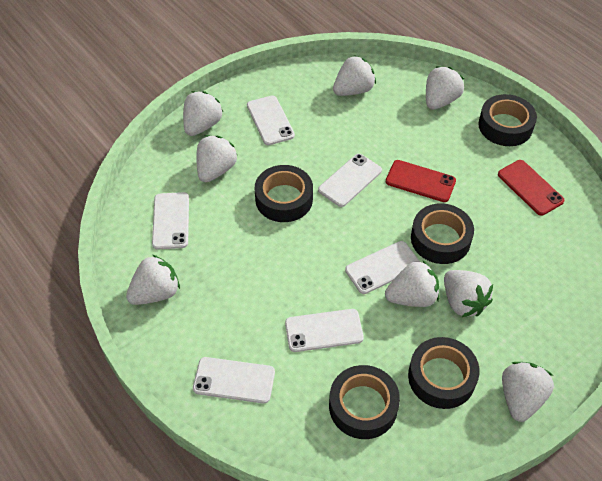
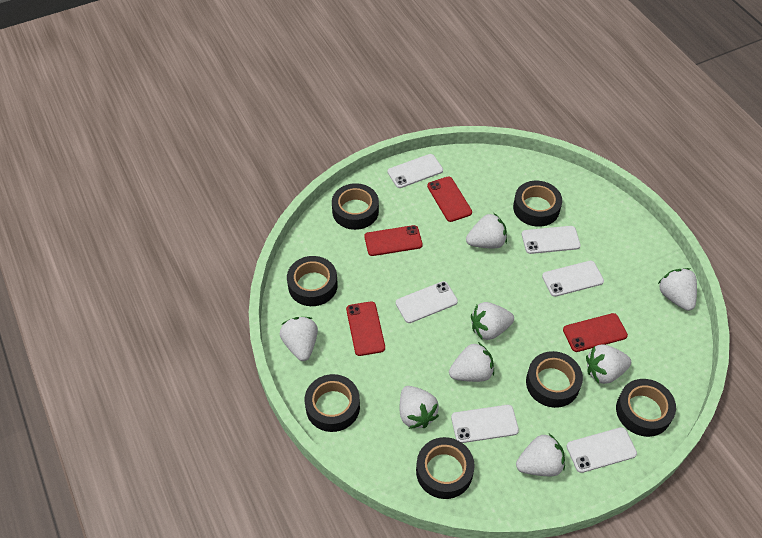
black tape: [255,165,313,222] [329,365,400,439] [408,337,480,409] [411,204,474,264] [478,94,537,146] = 5 -> [287,256,338,306] [305,374,360,432] [332,183,379,230] [416,437,475,499] [513,181,562,227] [526,351,583,408] [616,379,676,437] = 7
red phone: [386,160,456,202] [498,160,564,216] = 2 -> [346,301,385,356] [364,225,423,256] [427,176,472,222] [563,313,628,352] = 4

